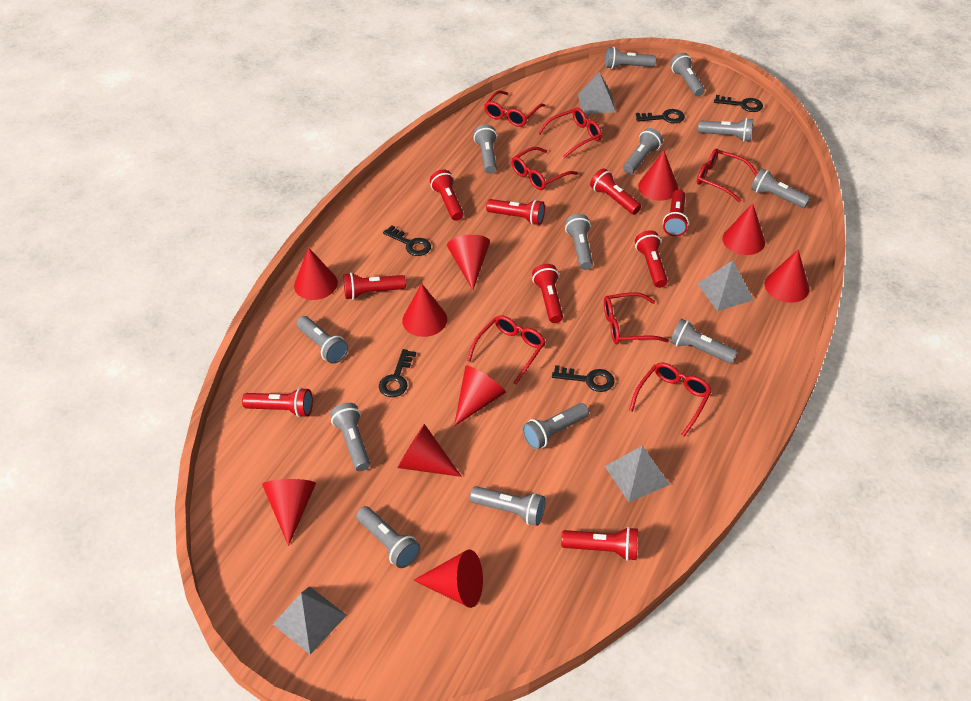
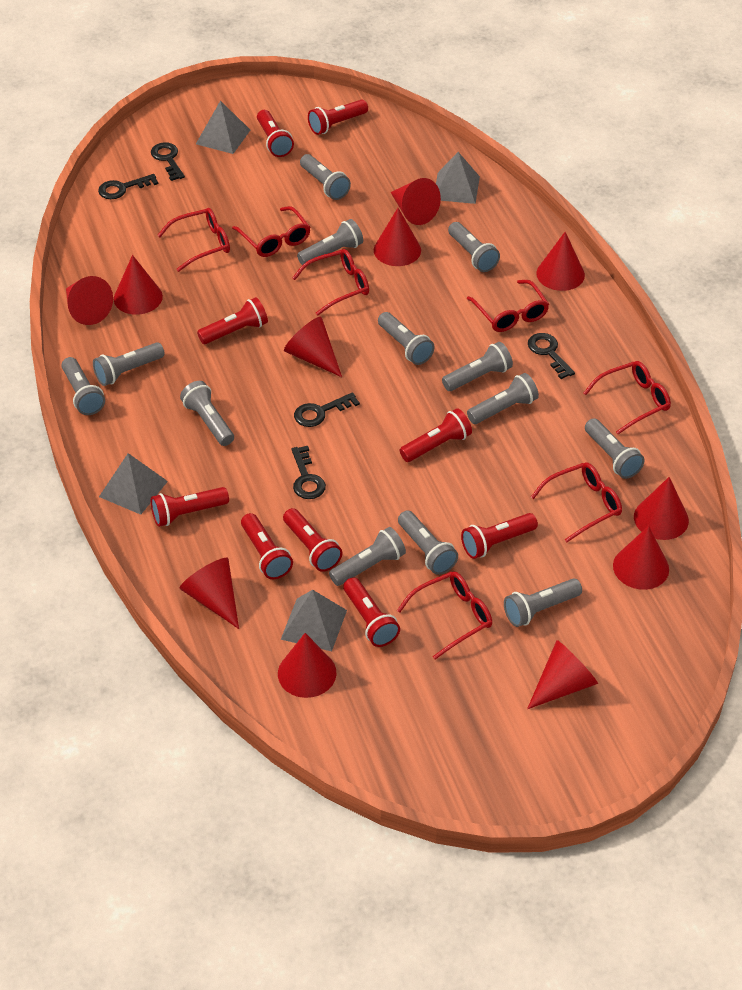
red cone: [262,479,316,546] [294,247,338,300] [398,424,462,477] [402,283,447,337] [414,549,483,608] [447,235,490,290] [454,365,506,426] [638,151,679,201] [722,203,765,255] [765,250,809,303] = 10 -> [66,276,113,325] [114,255,163,315] [180,558,239,629] [278,633,336,698] [284,317,342,377] [374,208,421,266] [391,178,441,225] [527,640,598,709] [536,232,585,291] [613,526,669,590] [634,477,689,540] = 11

